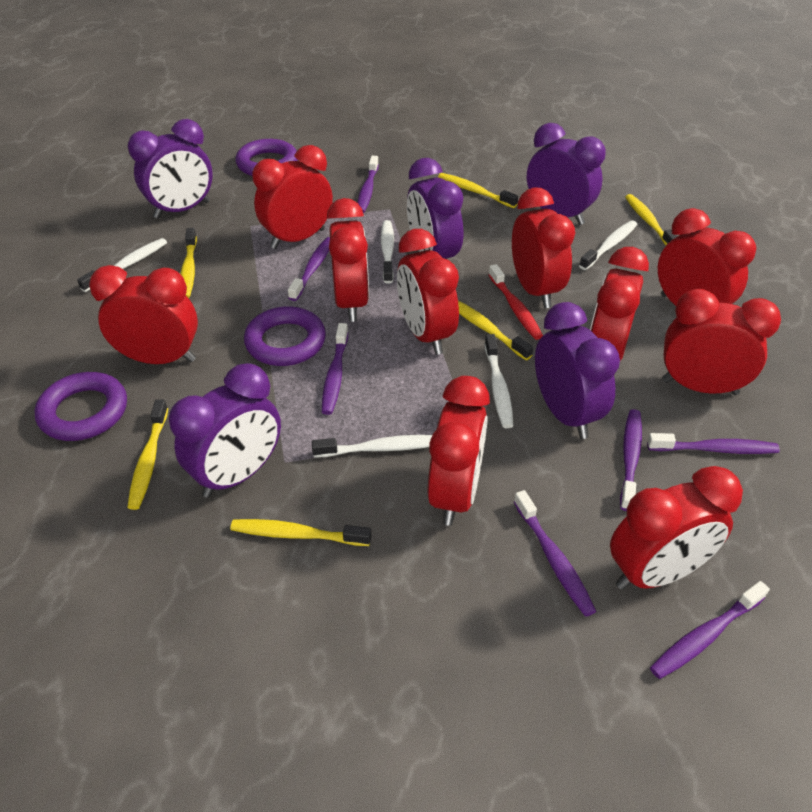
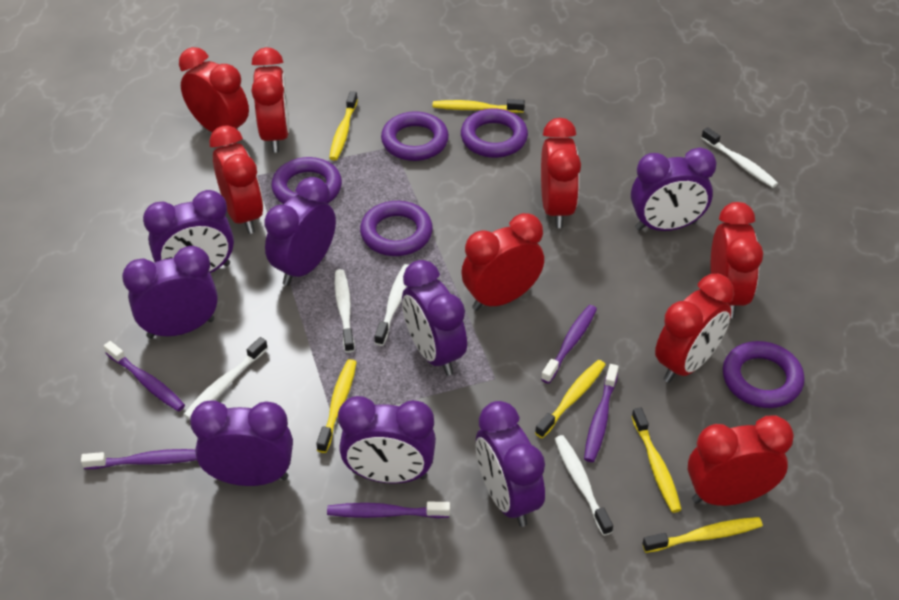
purple clock: [128,119,213,219] [169,363,281,498] [407,158,463,259] [527,123,606,225] [535,302,620,439] = 5 -> [122,246,218,339] [143,190,234,273] [190,400,293,486] [264,177,336,286] [338,396,436,484] [402,260,467,376] [476,401,545,527] [631,147,717,231] = 8
purple ring: [34,372,127,441] [235,139,298,176] [244,306,326,366] = 3 -> [271,157,342,204] [360,201,433,256] [381,111,449,161] [461,109,528,158] [723,341,805,408] = 5
purple toothbrush: [288,237,330,301] [322,323,348,415] [357,156,379,213] [514,490,596,617] [620,409,642,511] [647,433,780,454] [650,581,770,679] = 7 -> [81,449,197,469] [104,341,185,412] [327,502,450,518] [541,305,597,384] [584,364,619,462] = 5
red clock: [89,265,198,364] [252,145,333,249] [327,198,369,322] [397,229,459,355] [428,376,490,526] [512,187,575,308] [590,247,649,361] [610,466,743,590] [658,208,756,306] [662,289,781,395] = 10 -> [179,47,249,132] [209,125,263,234] [251,47,289,153] [461,213,544,311] [541,118,581,228] [655,274,734,383] [688,415,794,506] [711,202,763,318] = 8
red toothbrush: [488,264,543,340] = 1 -> none = 0

